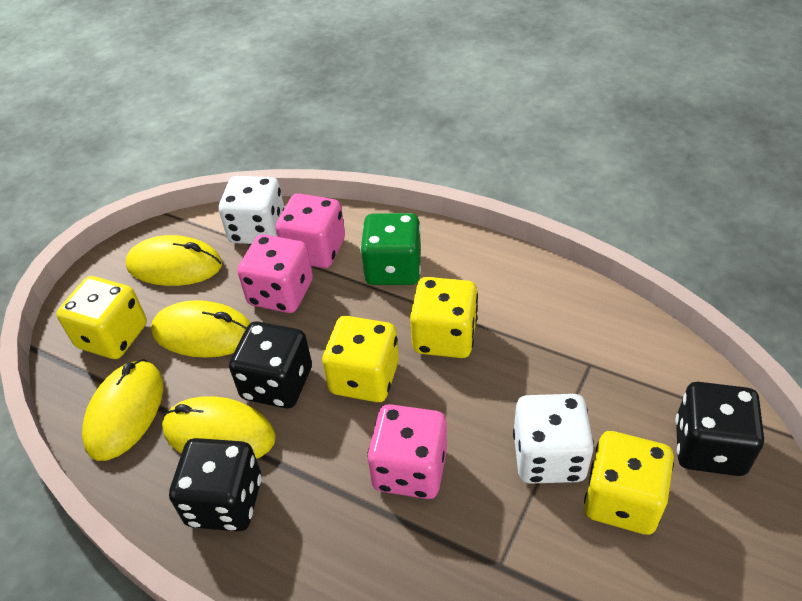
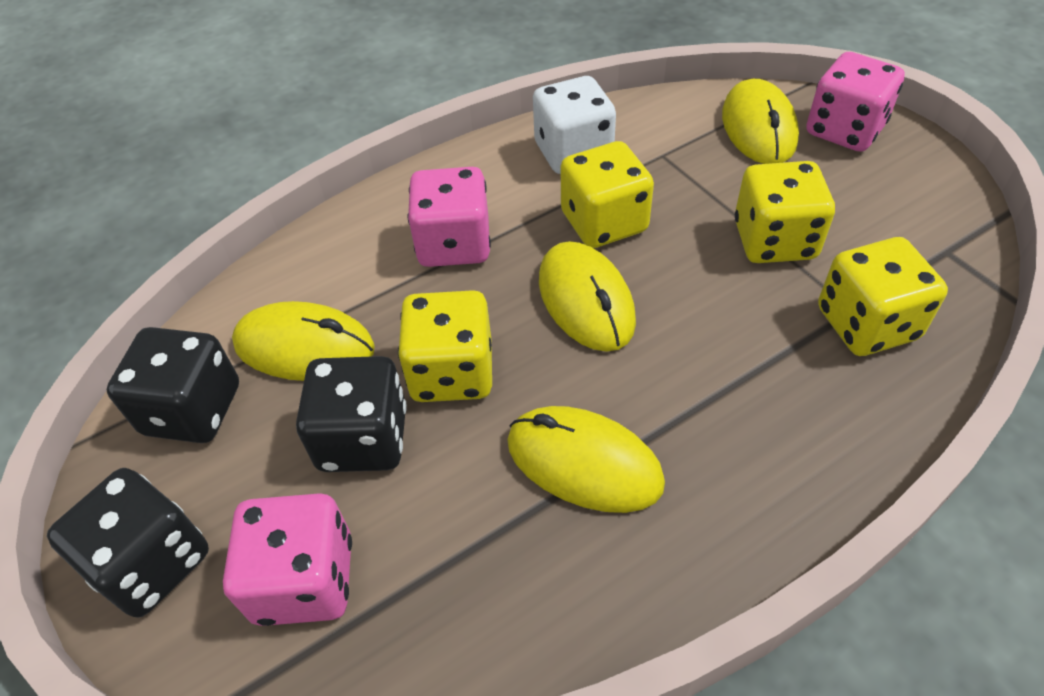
green dice: [360,213,421,285] = 1 -> none = 0
white dice: [219,176,285,244] [513,394,594,484] = 2 -> [533,76,616,174] = 1

